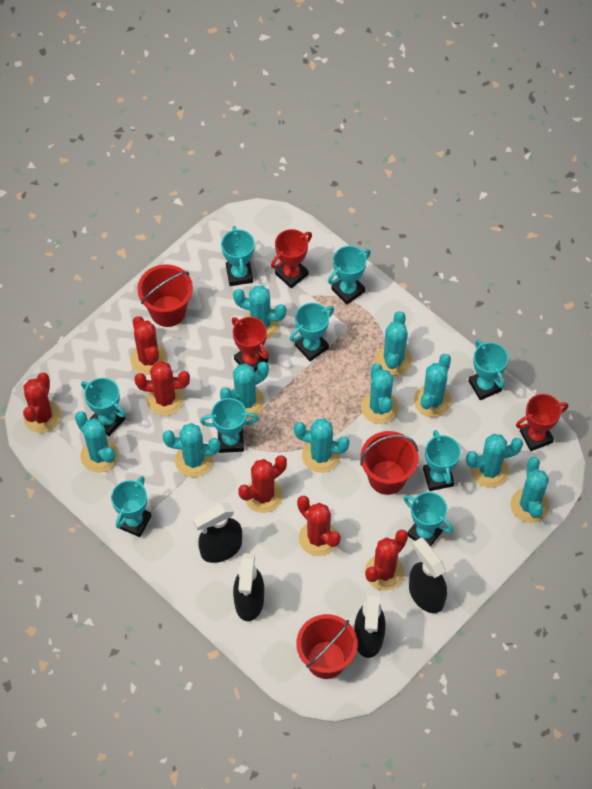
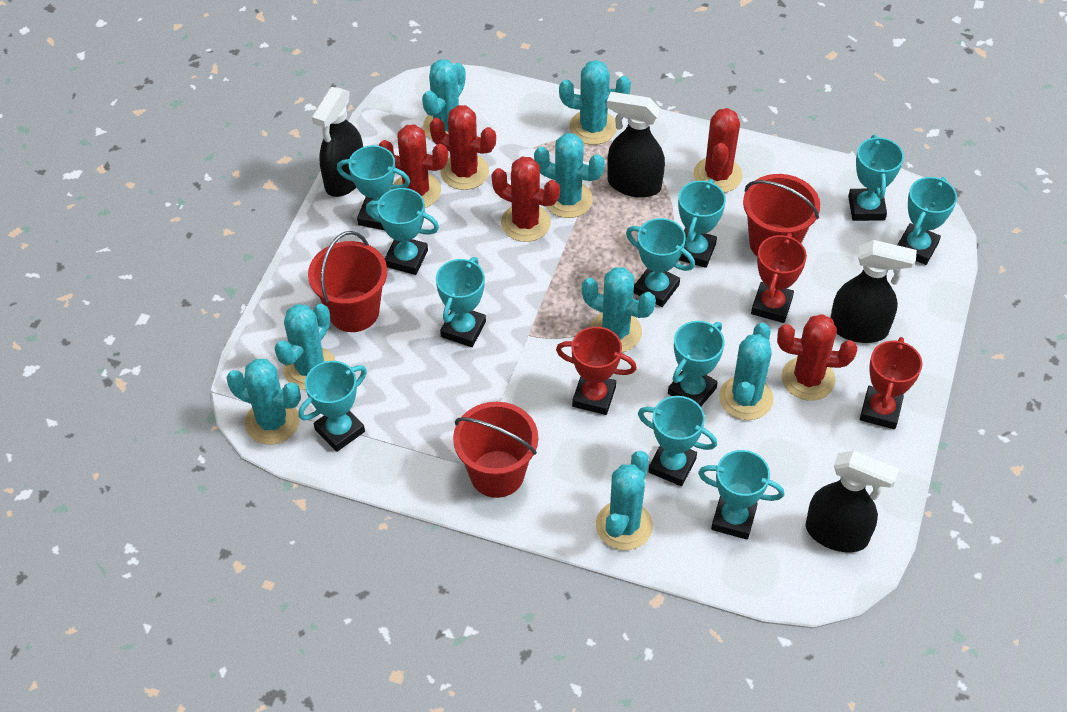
red cactus: [23,373,61,433] [130,316,168,375] [134,361,190,416] [238,455,287,513] [297,496,341,556] [365,530,408,591] = 6 -> [379,124,448,208] [429,105,496,190] [491,157,560,242] [694,108,743,193] [777,314,857,401] = 5
turquoise cactus: [75,411,119,473] [163,423,220,477] [220,362,269,418] [233,285,287,340] [294,418,350,473] [361,363,399,424] [375,311,412,376] [414,354,451,417] [466,434,523,488] [510,457,549,523] = 10 -> [226,359,301,445] [274,304,336,390] [422,59,466,140] [534,133,605,218] [559,60,631,145] [582,267,656,352] [596,451,653,550] [719,323,773,420] = 8
turquoise trophy: [81,378,126,436] [111,476,151,537] [200,398,258,453] [221,226,255,286] [290,303,334,361] [328,246,371,305] [404,492,453,547] [423,430,461,491] [469,340,508,400] = 9 -> [298,361,367,452] [337,145,410,230] [366,188,439,275] [436,257,486,347] [626,218,695,307] [638,396,717,486] [668,321,725,407] [678,179,726,268] [698,450,784,540] [848,135,904,221] [897,177,957,265] = 11

